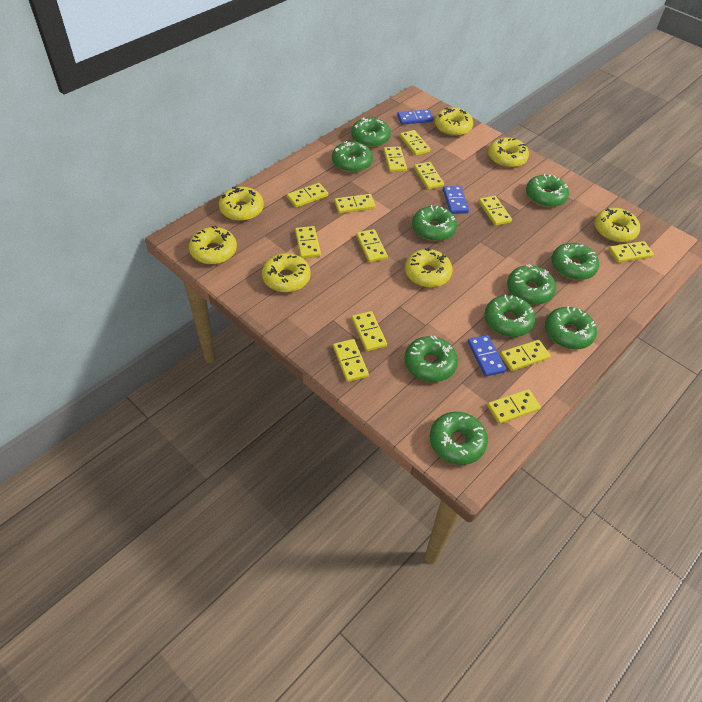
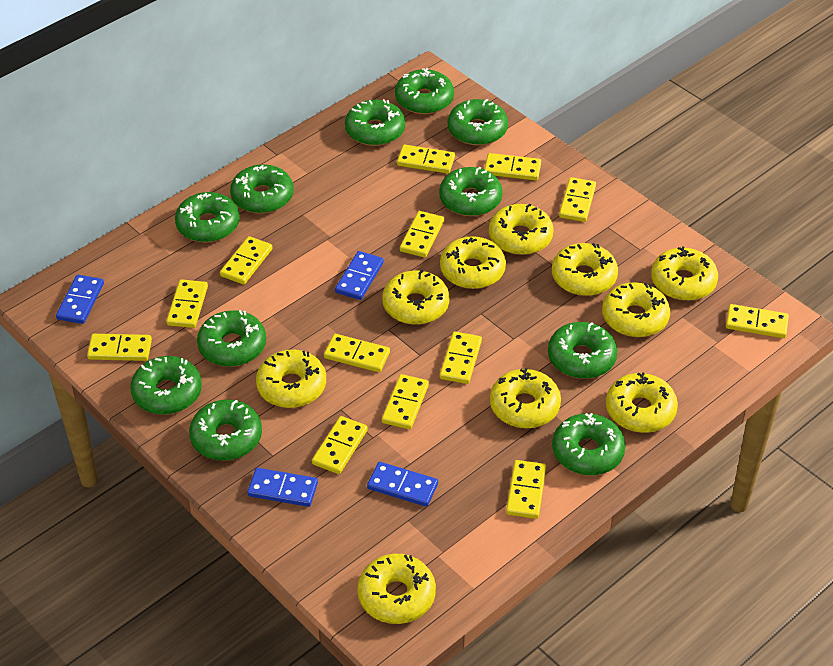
blue domino: [397,109,433,125] [443,186,469,214] [468,335,506,377] = 3 -> [56,275,104,324] [247,468,318,507] [335,251,384,300] [367,462,438,507] = 4
green donut: [332,141,373,173] [351,117,391,147] [405,336,458,382] [412,205,457,241] [430,412,488,465] [484,295,535,337] [507,264,556,305] [526,174,569,207] [545,306,597,349] [551,243,599,280] = 10 -> [131,356,202,415] [175,192,240,242] [189,399,262,461] [197,310,266,367] [230,164,293,214] [345,99,405,146] [395,68,454,114] [439,167,503,216] [448,99,508,145] [548,322,618,379] [552,413,626,475] = 11
yellow donut: [189,226,237,264] [219,186,264,221] [262,253,311,292] [405,248,453,288] [435,107,473,136] [488,137,529,168] [595,208,640,242] = 7 -> [256,350,326,408] [357,554,436,624] [382,270,449,325] [440,236,506,289] [489,204,554,255] [490,368,561,428] [552,243,618,296] [602,282,670,337] [606,372,678,433] [651,246,718,301] = 10

